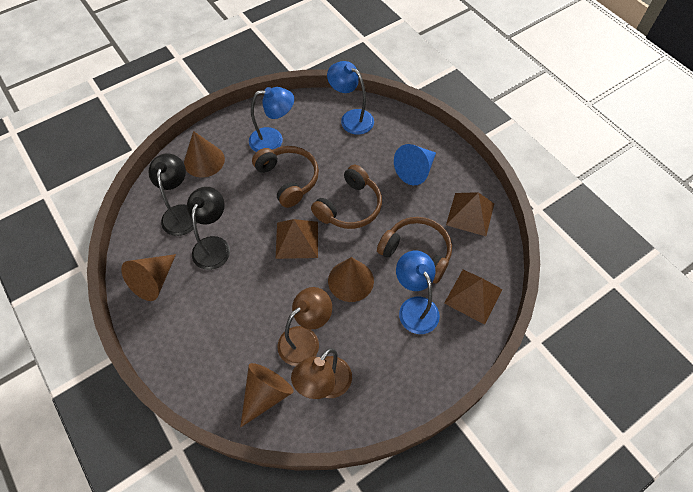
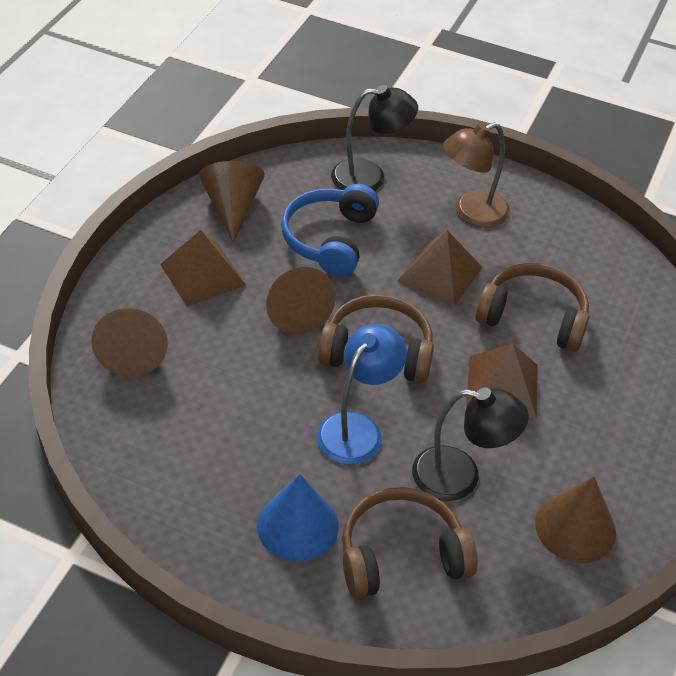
blue headphones: none = 0 -> [281,184,379,277] = 1
blue lamp: [249,87,294,152] [327,61,374,135] [396,251,440,334] = 3 -> [316,324,407,465] = 1
brown lamp: [277,287,332,366] [291,348,352,399] = 2 -> [443,122,510,228] = 1

